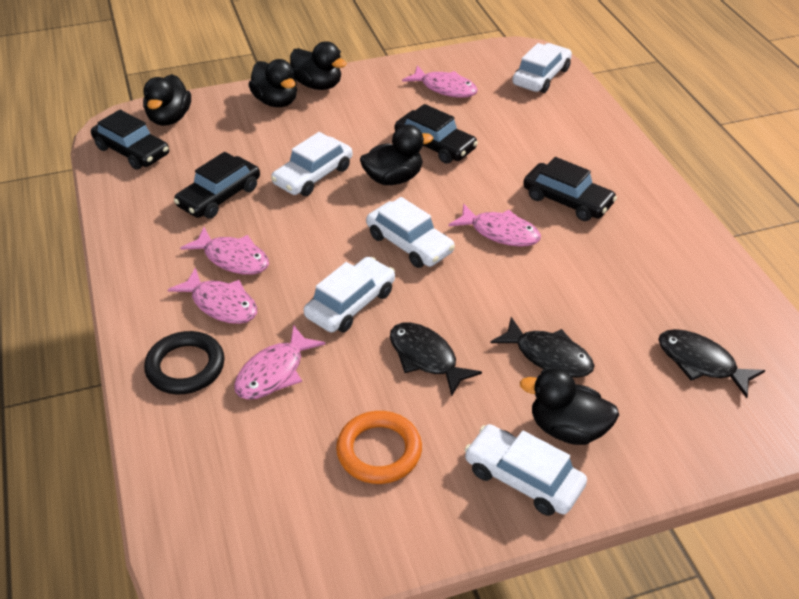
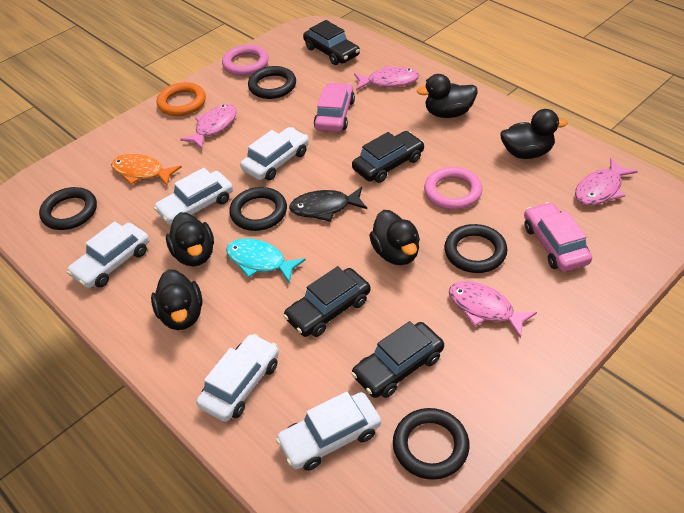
black fish: [390,322,482,396] [490,317,595,378] [658,329,765,398] = 3 -> [289,187,367,222] = 1
black ring: [144,331,225,394] = 1 -> [39,187,97,230] [229,187,287,231] [248,66,296,99] [393,408,470,480] [444,224,507,273] = 5
orange fish: none = 0 -> [111,154,182,186] = 1
pink car: none = 0 -> [314,82,355,132] [524,202,592,272] = 2
pink fish: [168,268,257,324] [180,227,269,275] [234,325,325,400] [402,65,478,98] [449,203,541,247] = 5 -> [180,104,237,149] [354,66,419,90] [449,281,537,339] [575,158,638,206] = 4
pink ring: none = 0 -> [222,45,269,76] [424,167,482,210] = 2
turquoise fish: none = 0 -> [226,238,306,283] = 1

